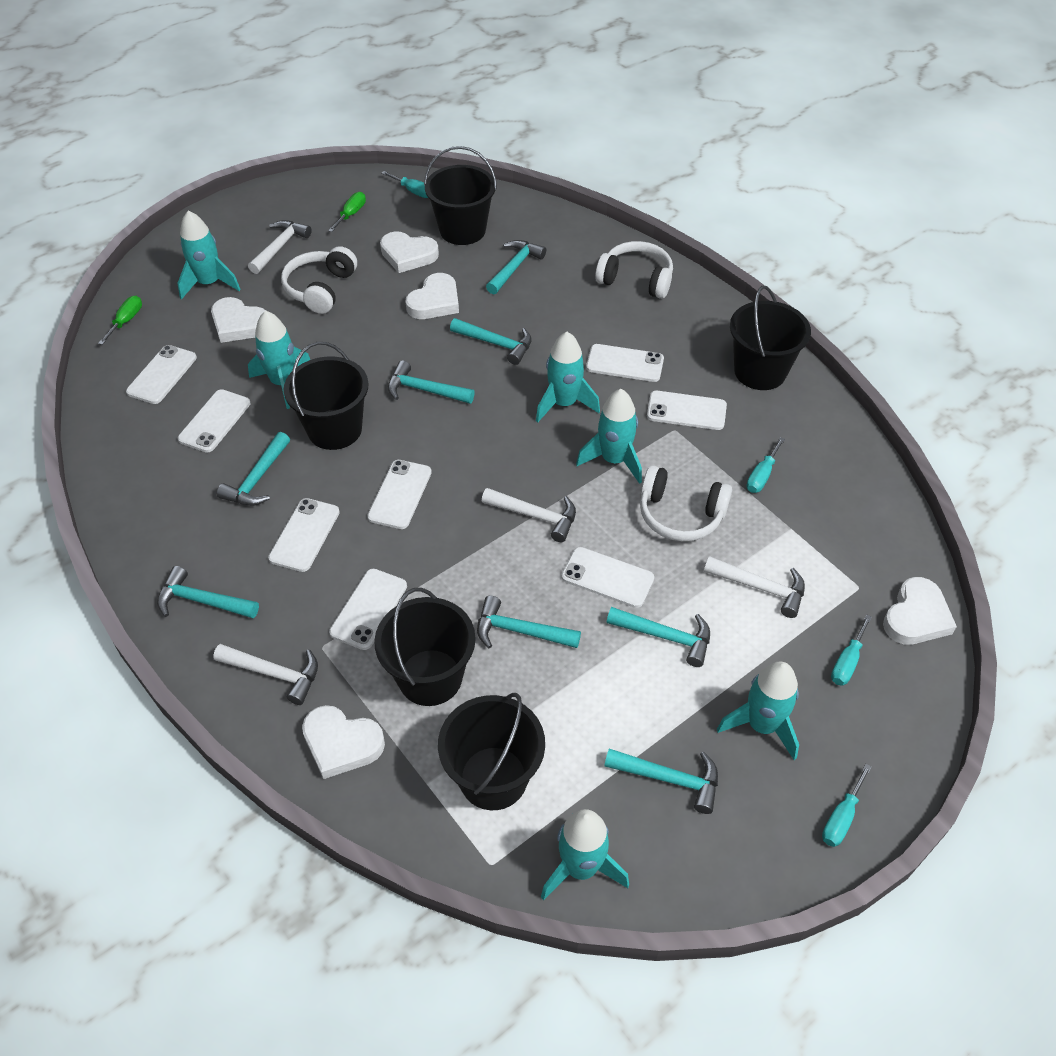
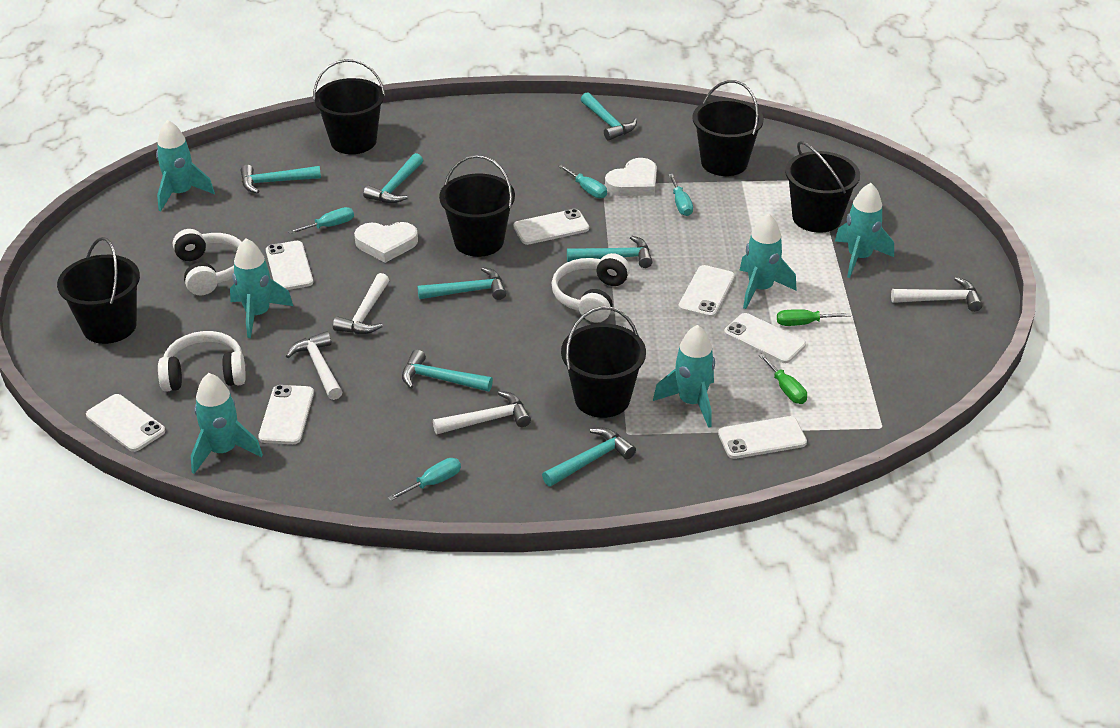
black bucket: [284,342,368,450] [374,588,475,706] [424,146,497,245] [438,693,545,810] [730,286,811,390] = 5 -> [57,237,140,344] [313,59,385,154] [439,155,515,257] [561,306,646,418] [692,80,764,176] [785,141,860,233] = 6
turquoise hammer: [157,566,259,618] [217,432,290,506] [388,360,475,404] [450,318,532,365] [477,596,581,648] [486,240,546,294] [604,749,718,814] [607,607,710,667] = 8 -> [241,165,321,194] [363,153,423,203] [402,349,493,392] [417,267,506,300] [542,428,636,486] [567,236,652,268] [581,92,637,141] = 7
white heart: [211,297,265,343] [302,705,385,779] [380,232,439,273] [406,273,459,319] [883,577,957,645] = 5 -> [354,222,418,263] [605,158,657,196] = 2
white phone: [126,345,197,404] [178,389,250,453] [268,498,340,572] [329,569,407,650] [367,460,432,529] [561,547,654,608] [586,344,664,382] [647,391,727,430] = 8 -> [86,394,165,452] [258,385,314,444] [266,241,313,290] [513,209,589,245] [678,265,735,318] [718,416,807,459] [724,313,806,363] = 7

